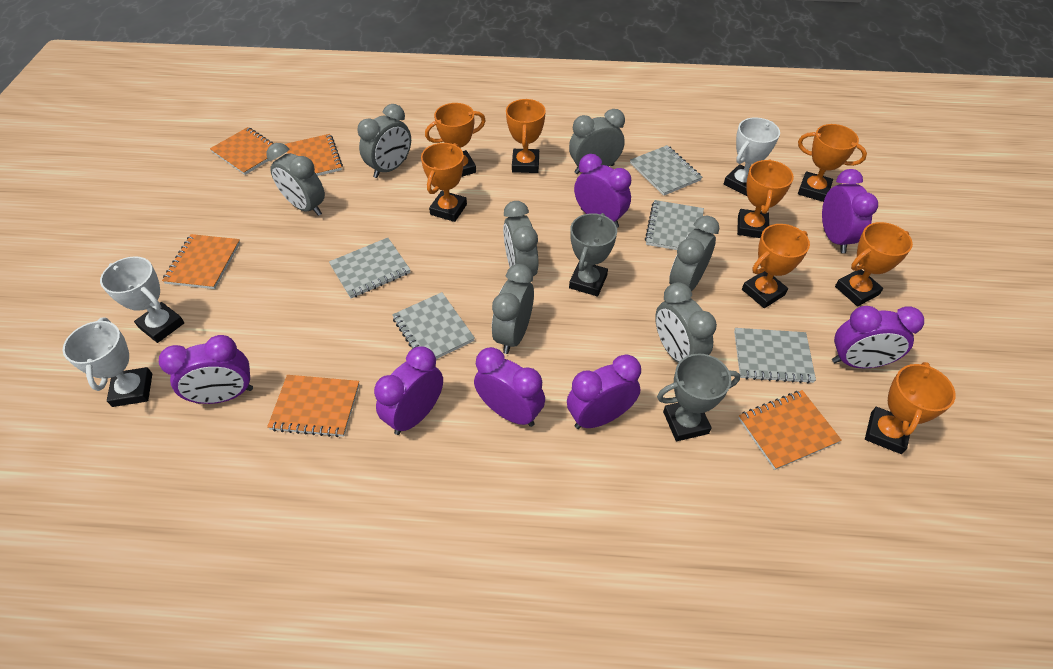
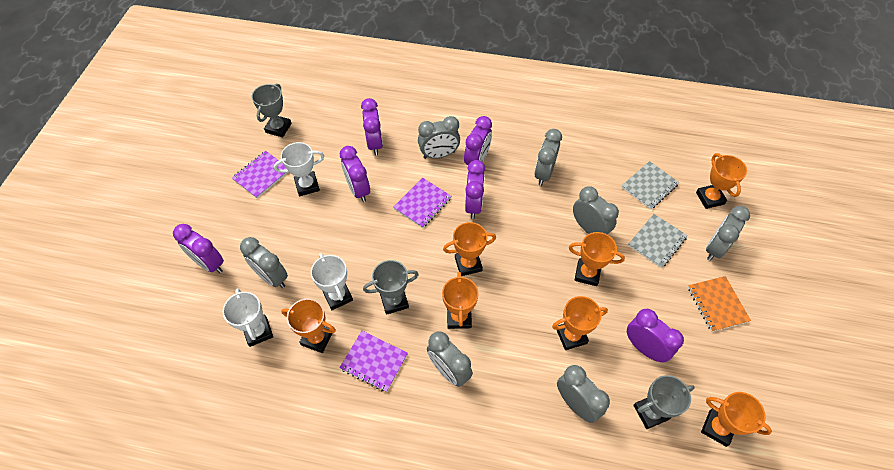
grey notebook: [329,238,411,298] [392,292,475,359] [630,145,702,196] [645,200,704,250] [734,328,816,384] = 5 -> [621,161,679,209] [628,214,688,268] = 2
grey trophy: [569,213,617,297] [657,353,741,441] = 2 -> [252,84,292,137] [363,260,419,315] [633,375,695,429] = 3
orange notebook: [162,234,240,289] [210,127,274,175] [267,375,360,437] [285,134,343,176] [738,390,842,470] = 5 -> [688,276,751,332] = 1
orange trophy: [421,143,467,222] [425,103,486,177] [506,99,546,173] [737,159,794,238] [742,224,810,308] [798,124,867,202] [835,222,913,306] [865,362,956,454] = 8 -> [281,299,336,353] [442,272,479,329] [443,222,496,276] [552,296,608,350] [569,232,625,286] [696,153,747,209] [701,392,772,447] = 7
purple clock: [159,335,253,404] [374,346,443,435] [474,347,545,427] [567,354,641,429] [574,154,631,228] [822,169,878,253] [832,306,924,368] = 7 -> [173,224,224,273] [340,146,370,202] [361,98,383,155] [464,116,492,165] [465,160,486,219] [627,309,684,362] = 6
purple notebook: none = 0 -> [232,151,288,198] [339,331,408,392] [394,178,451,228] = 3

